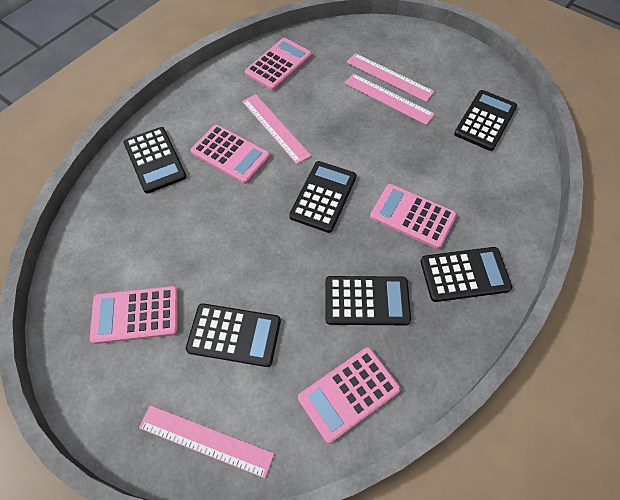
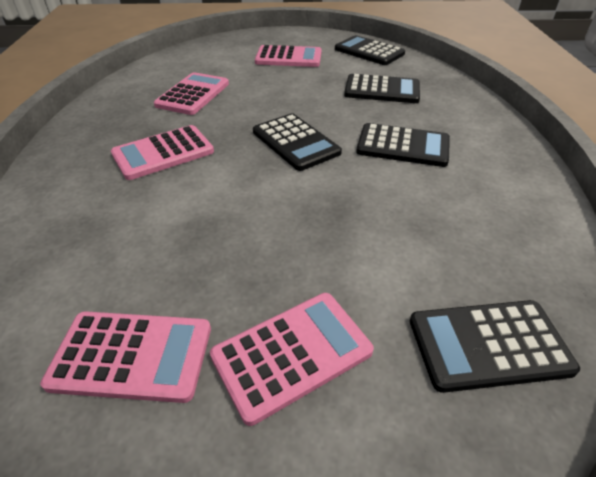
black calculator: [124,127,187,194] [186,303,281,367] [289,161,356,233] [325,276,411,325] [421,247,512,302] [454,90,517,151] = 6 -> [253,113,342,171] [335,35,405,65] [344,74,420,103] [356,123,450,167] [410,300,580,393] = 5
pink ruler: [139,405,274,478] [242,94,311,164] [344,73,435,125] [347,53,435,102] = 4 -> none = 0

